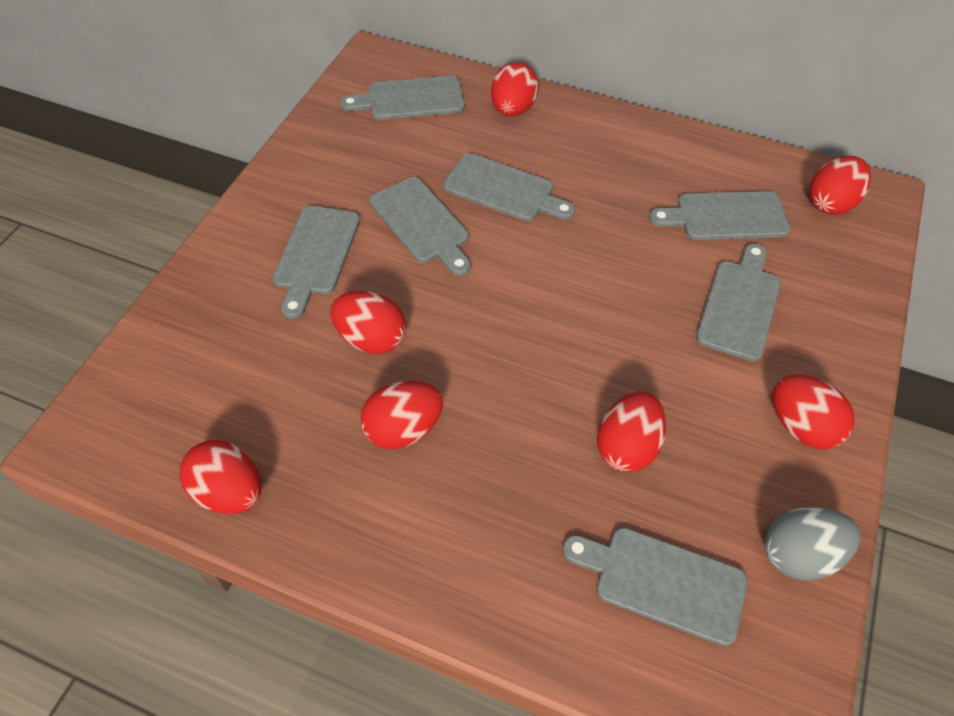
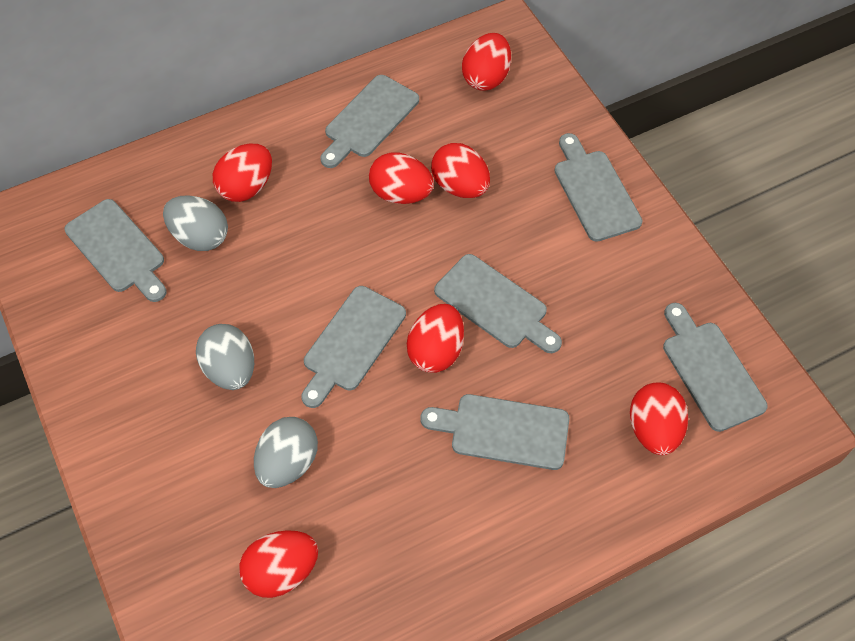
grey egg: [765,507,860,580] = 1 -> [163,195,228,251] [196,324,254,390] [254,417,318,488] = 3

